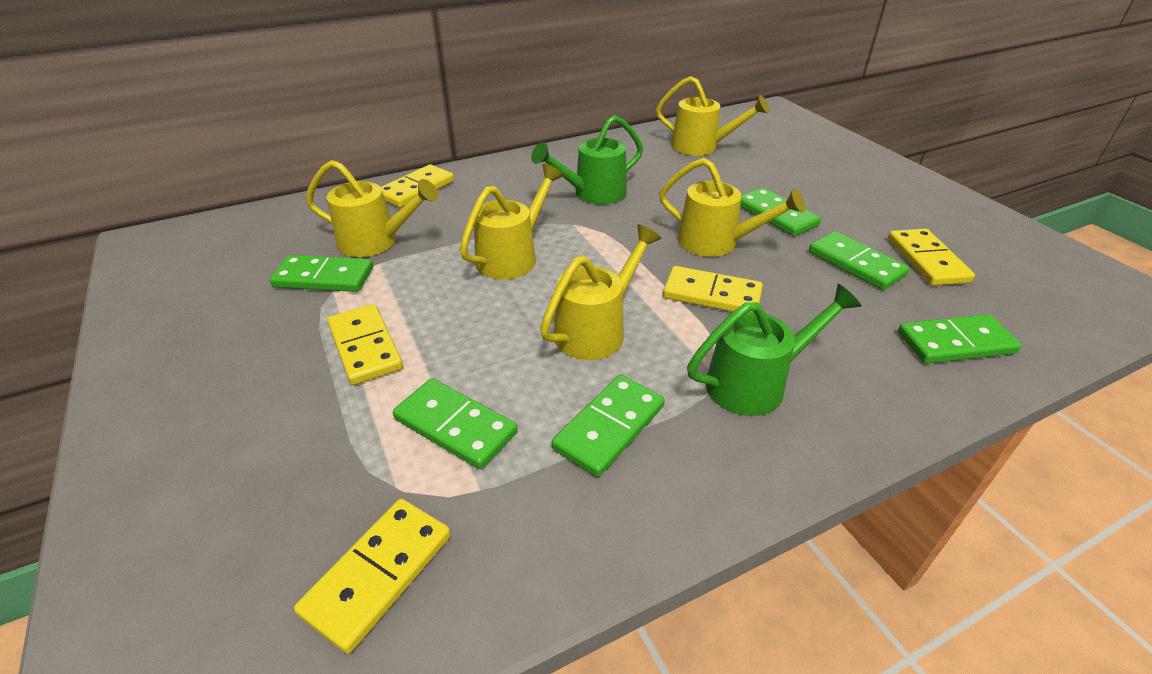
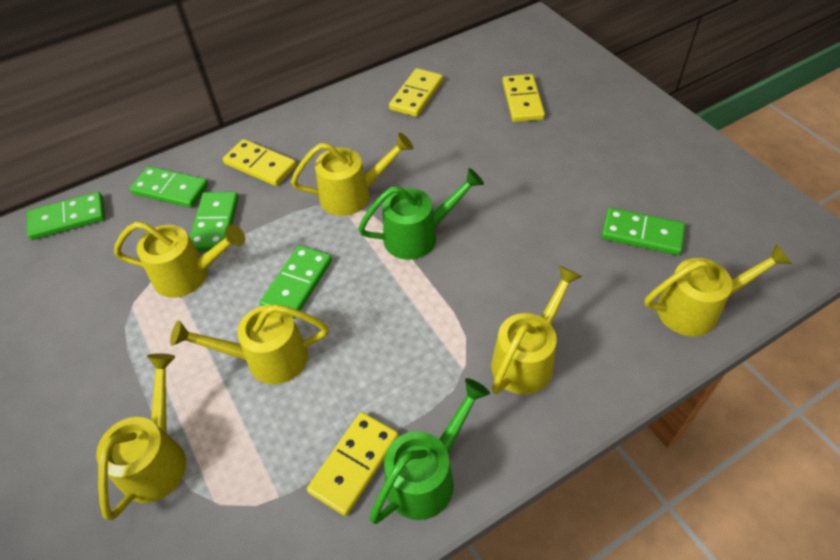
green domino: [270,255,373,292] [393,378,518,469] [552,375,665,477] [740,188,821,236] [809,231,910,290] [898,314,1022,364] = 6 -> [27,192,105,240] [130,166,209,208] [190,192,239,252] [260,245,332,319] [601,207,685,255] = 5
yellow domino: [294,499,451,654] [327,304,403,385] [381,165,454,208] [663,266,763,312] [888,229,975,286] = 5 -> [223,139,296,186] [307,412,399,516] [389,68,443,117] [502,74,545,122] = 4
yellow watering can: [306,160,439,257] [460,164,564,279] [540,224,662,360] [656,76,769,156] [659,158,805,257] = 5 -> [96,353,186,520] [114,221,245,298] [170,304,328,384] [291,133,413,216] [491,266,582,395] [645,244,792,336] = 6

